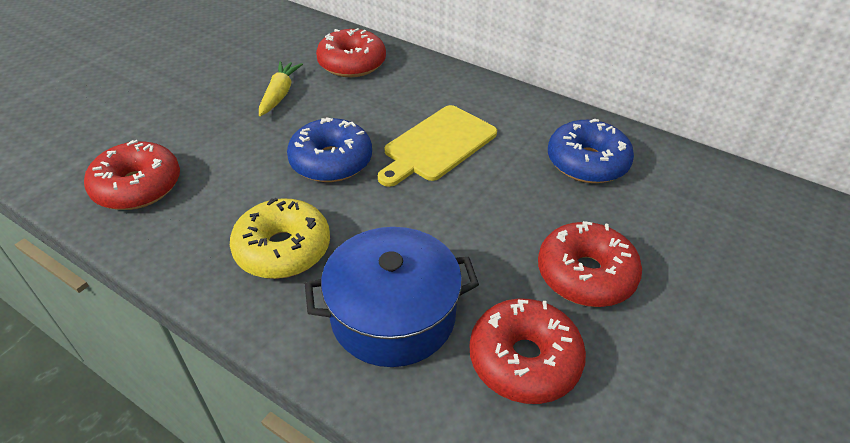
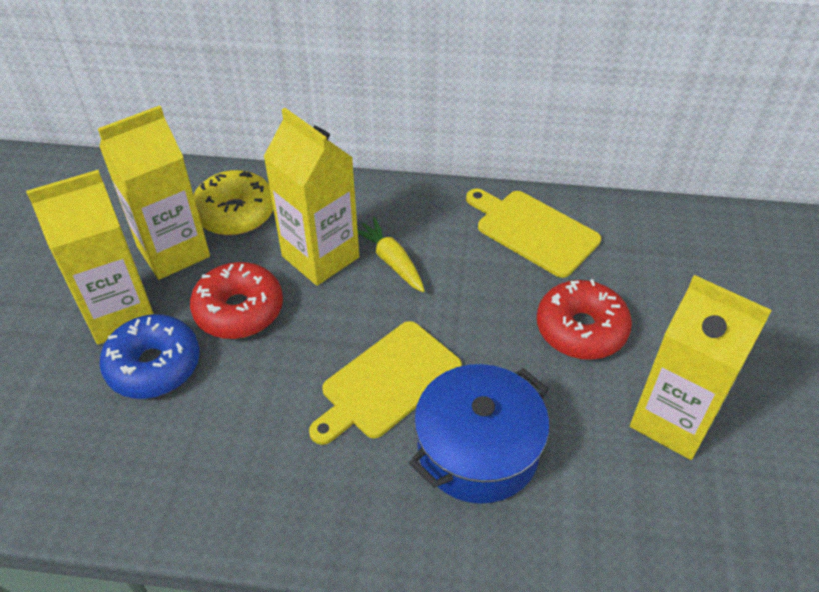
blue donut: [287,117,372,182] [548,118,634,183] = 2 -> [100,314,200,399] = 1
red donut: [84,140,180,210] [316,28,386,77] [470,299,586,404] [538,221,642,307] = 4 -> [190,262,283,339] [537,279,632,360] = 2
yellow carton: none = 0 -> [26,170,154,345] [98,105,210,280] [263,108,359,286] [630,275,772,460] = 4
yellow cutting board: [378,105,497,187] = 1 -> [309,321,462,445] [466,189,601,278] = 2

